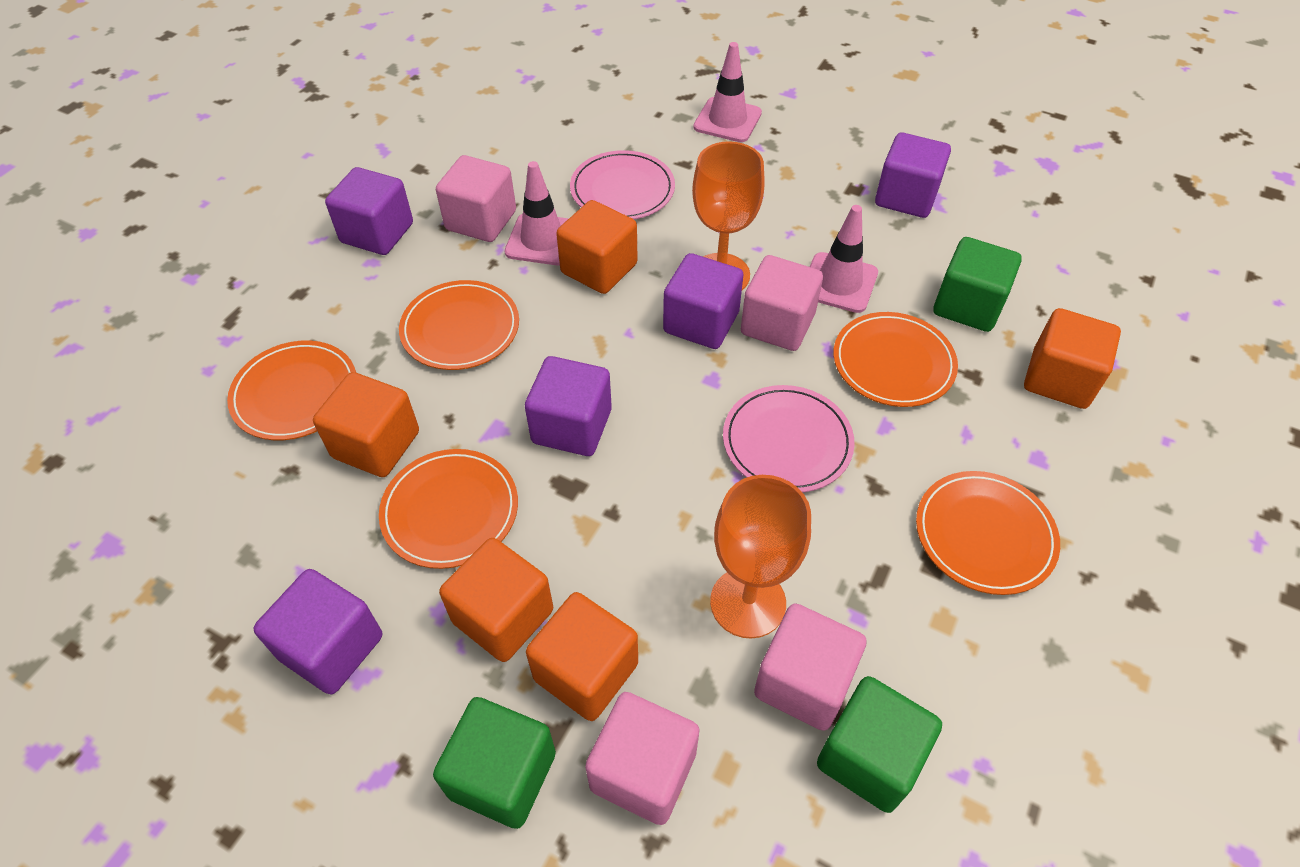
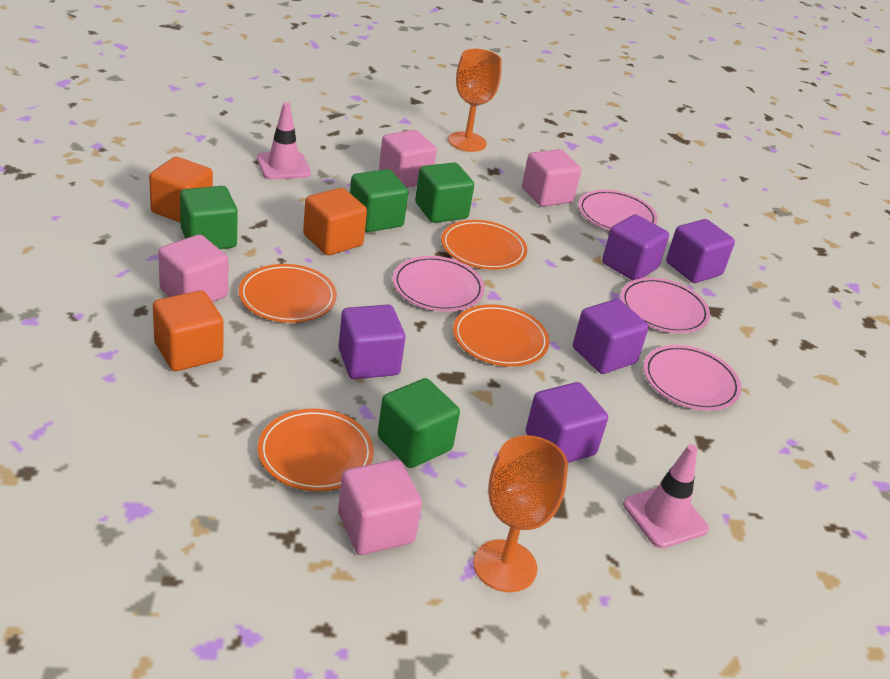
green cube: [433,697,556,829] [817,676,942,813] [933,237,1022,332] = 3 -> [180,186,238,249] [350,169,408,232] [378,378,460,468] [415,163,474,223] = 4
orange cube: [313,372,419,477] [439,538,553,662] [526,592,638,721] [556,200,638,294] [1024,308,1121,409] = 5 -> [149,157,213,223] [153,290,224,371] [303,188,367,255] = 3
orange plate: [227,341,356,440] [379,449,518,569] [399,280,519,370] [833,312,958,407] [916,471,1060,595] = 5 -> [239,264,337,323] [258,409,374,491] [441,220,527,270] [453,304,549,367] = 4
pink plate: [570,150,675,219] [723,385,855,493] = 2 -> [393,256,485,312] [578,190,658,231] [621,278,710,333] [644,345,741,411] = 4
pink traffic cone: [505,161,569,265] [693,42,762,142] [810,205,878,313] = 3 -> [257,102,311,179] [623,444,709,548] = 2

